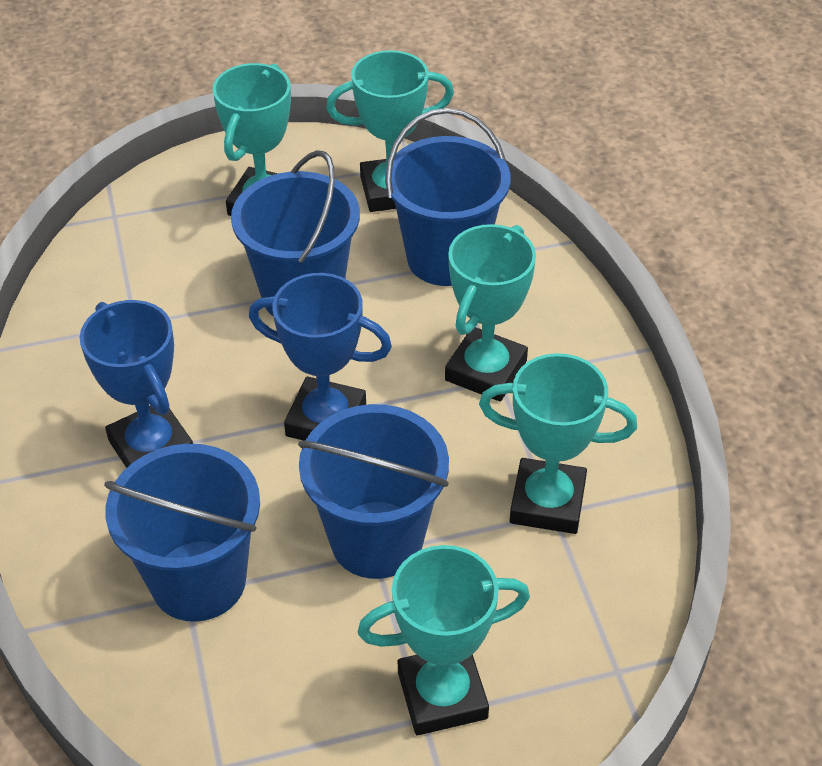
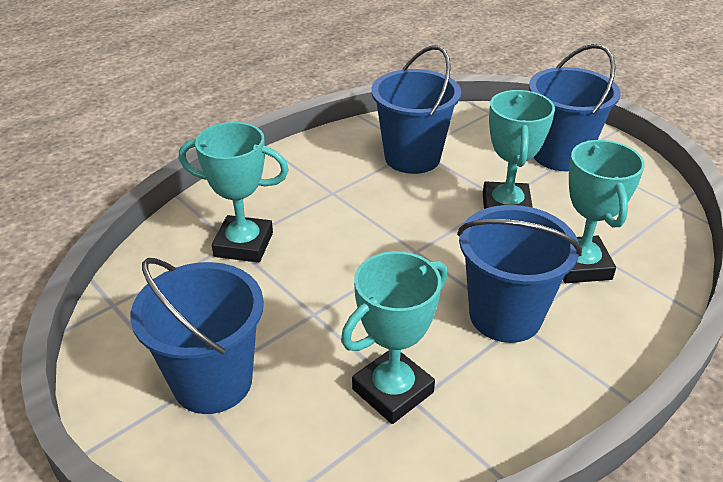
blue trophy: [80,300,193,468] [249,273,392,440] = 2 -> none = 0
turquoise trophy: [212,63,291,216] [326,50,454,212] [358,545,530,735] [445,224,536,402] [479,353,637,534] = 5 -> [179,122,289,263] [341,251,447,424] [483,90,555,209] [563,140,645,283] = 4

